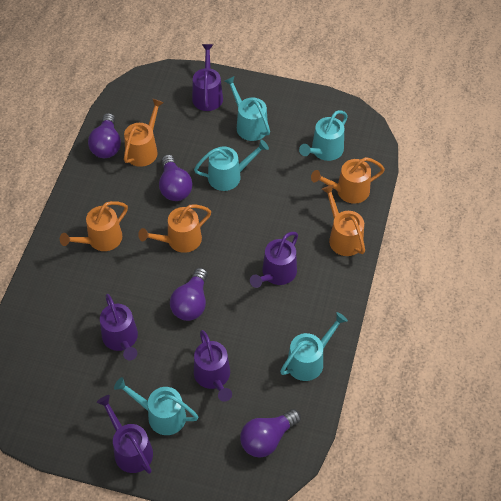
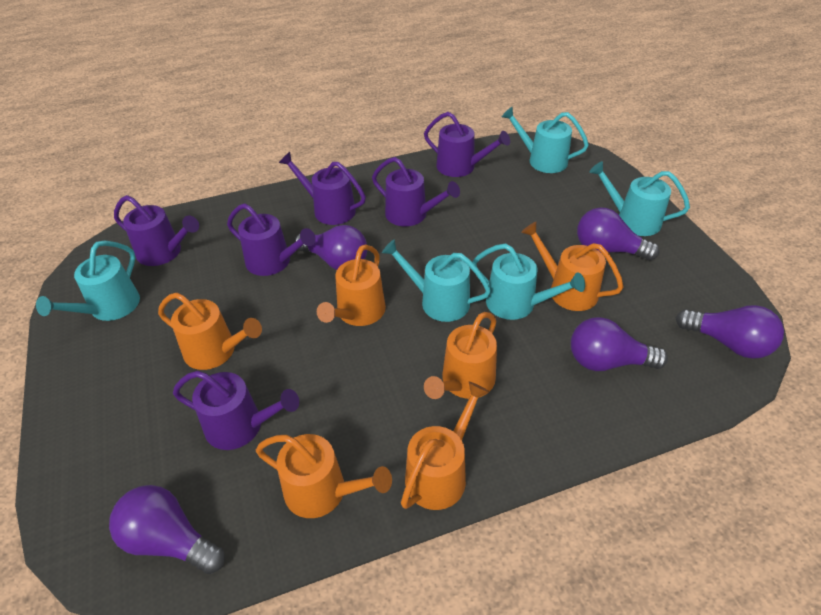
orange watering can: [60,201,128,251] [124,99,164,167] [138,204,211,253] [311,157,385,204] [322,185,365,256] = 5 -> [158,293,262,370] [256,434,392,518] [317,244,386,326] [401,382,489,510] [424,312,497,399] [521,222,624,311] = 6
purple light bulb: [88,113,121,158] [159,155,192,201] [170,268,208,321] [240,409,301,458] = 4 -> [109,485,225,574] [295,225,367,270] [571,317,668,371] [577,207,660,261] [675,305,784,359] = 5
purple watering can: [97,395,153,474] [100,294,138,361] [192,44,223,111] [194,330,232,402] [250,232,298,288] = 5 -> [114,195,199,266] [173,371,299,450] [227,203,316,276] [279,152,366,225] [372,157,460,227] [424,112,510,177] = 6

